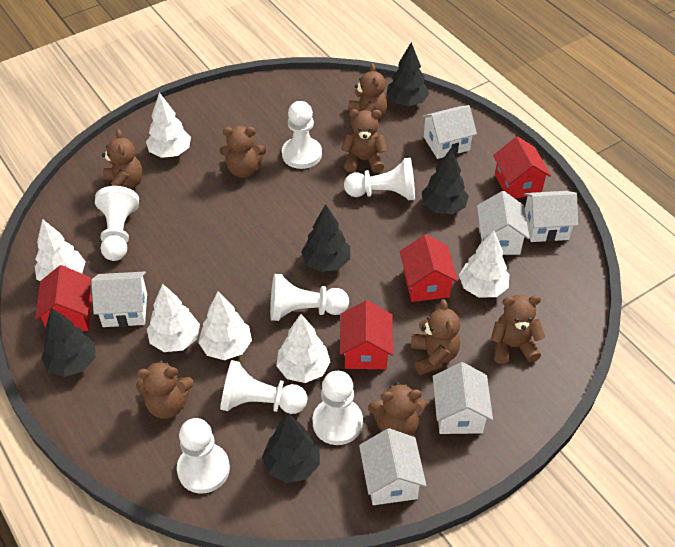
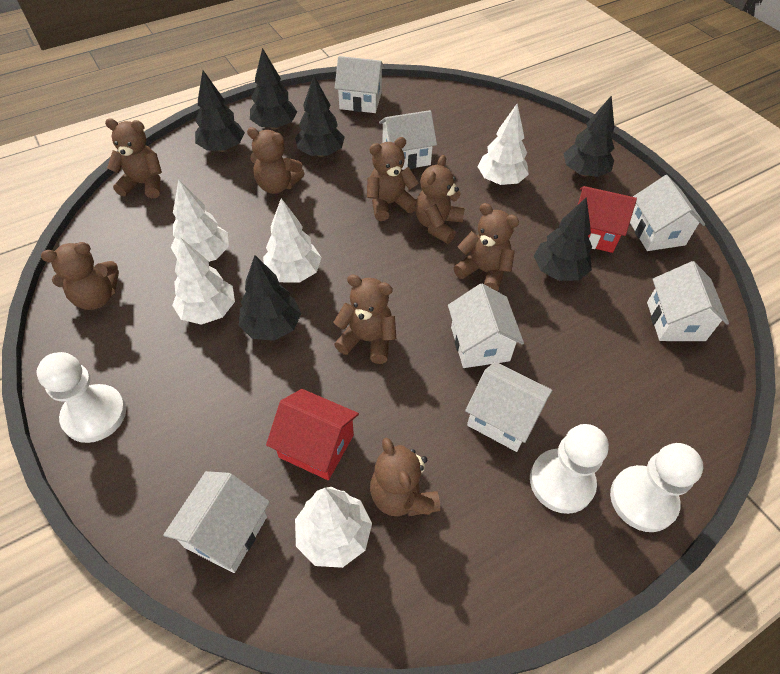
black tree: [41,308,96,377] [262,413,320,483] [301,204,350,272] [387,42,429,106] [422,148,469,214] = 5 -> [195,71,245,152] [239,255,301,341] [250,48,297,130] [295,76,345,157] [534,197,592,281] [563,95,615,177] = 6
red house: [35,265,92,331] [340,300,393,369] [400,234,458,302] [493,136,551,199] = 4 -> [266,389,359,480] [578,186,637,253] = 2
white house: [91,271,147,327] [359,428,427,505] [421,105,477,159] [433,362,493,434] [477,191,530,255] [524,191,578,242] = 6 -> [163,471,270,573] [335,56,385,113] [379,110,437,170] [448,283,524,368] [465,362,553,452] [630,175,705,251] [647,261,729,341] = 7
white pawn: [95,186,139,261] [177,418,230,494] [220,360,307,414] [270,274,349,321] [282,101,322,169] [312,371,363,445] [344,158,415,200] = 7 -> [37,352,126,443] [530,424,609,514] [610,443,703,532] = 3
white tree: [35,219,86,281] [146,93,191,158] [147,284,200,352] [198,291,252,360] [276,314,331,383] [459,230,509,297] = 6 -> [171,179,229,262] [172,238,235,325] [263,198,322,283] [295,487,372,568] [477,104,529,185] = 5

